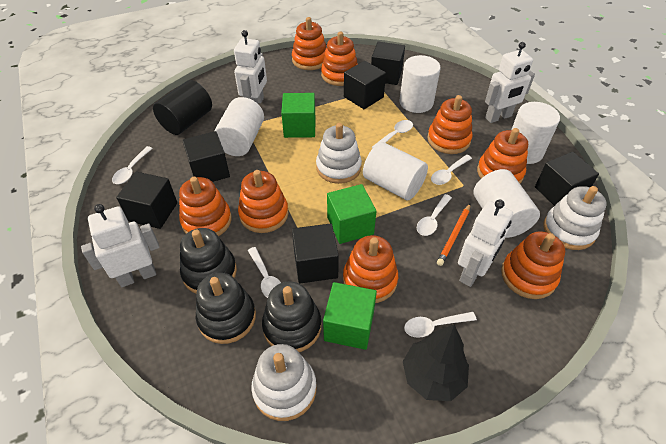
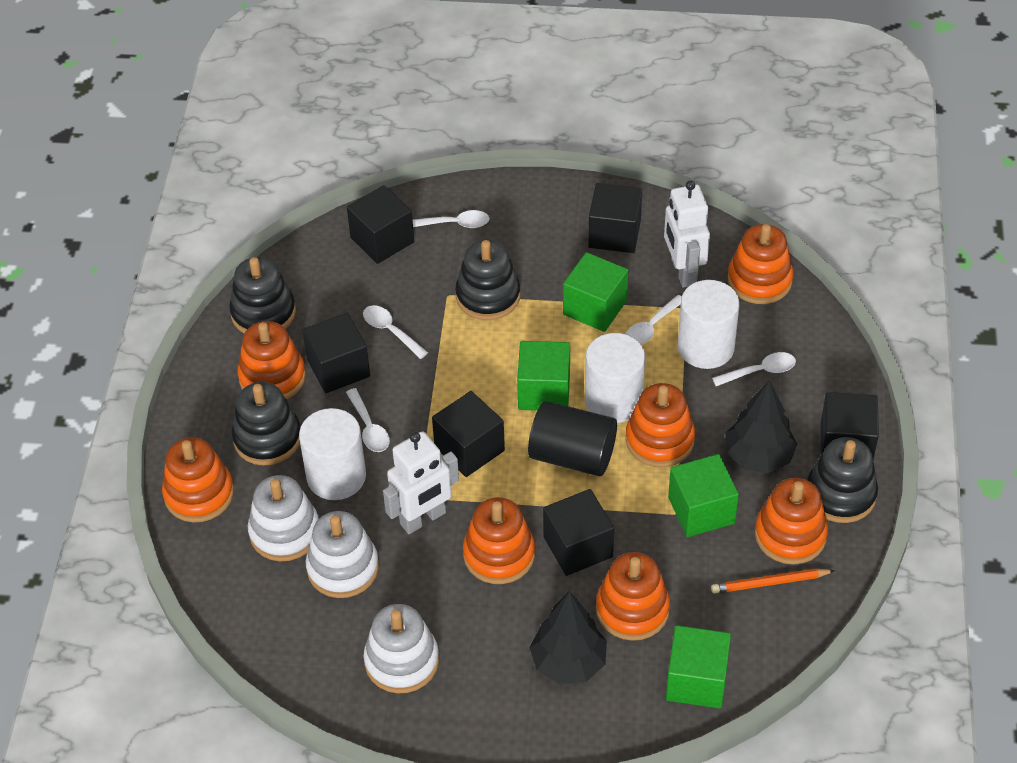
black stacking toy: [180,228,237,294] [196,273,256,344] [262,281,321,352] = 3 -> [229,257,296,333] [232,382,300,466] [455,240,520,320] [807,437,878,523] = 4
black tree: [403,324,469,401] = 1 -> [530,591,607,684] [725,380,797,473] = 2
green cube: [281,93,315,138] [323,282,377,350] [327,184,376,244] = 3 -> [517,341,570,411] [563,252,628,332] [666,625,731,709] [668,454,739,537] = 4
orange stacking toy: [179,177,232,236] [238,170,288,233] [292,17,327,70] [321,32,358,86] [343,235,398,303] [428,95,473,154] [477,128,528,184] [501,231,565,299] = 8 -> [162,437,234,523] [237,321,306,400] [463,497,535,584] [596,552,670,641] [626,383,695,467] [728,224,794,304] [755,478,828,565] = 7
white cylinder: [214,97,264,156] [363,142,428,200] [399,55,441,113] [474,169,540,238] [511,102,560,164] = 5 -> [299,408,366,500] [585,333,645,423] [678,280,740,369] = 3
white robot: [81,204,159,287] [234,30,267,104] [458,199,513,287] [485,42,535,123] = 4 -> [383,431,459,534] [664,181,710,288] = 2
white spoon: [112,146,153,184] [248,247,281,298] [372,120,413,149] [404,312,477,338] [417,194,452,236] [431,155,472,185] = 6 -> [346,388,390,452] [363,305,428,359] [413,210,490,228] [626,295,682,345] [712,352,796,386] = 5

